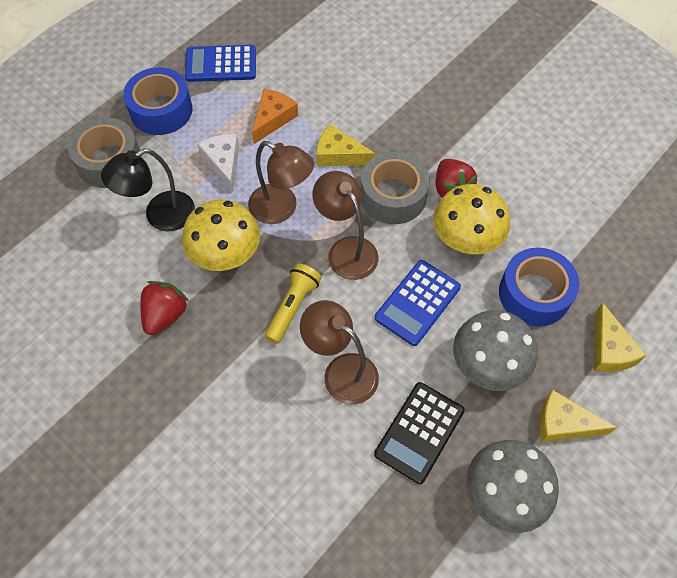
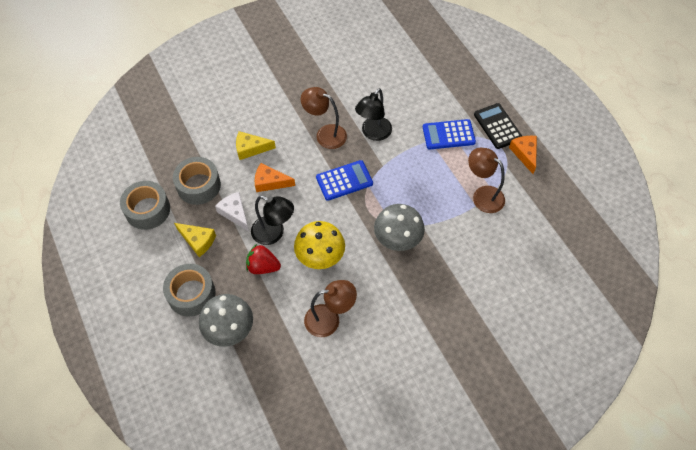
black lamp: [101,149,195,231] = 1 -> [251,196,294,245] [355,88,392,141] = 2
blue tape: [123,67,192,135] [499,248,579,327] = 2 -> none = 0
grey tape: [68,117,142,188] [361,152,430,224] = 2 -> [120,181,170,230] [163,264,216,317] [173,157,221,205] = 3
orange cheese: [252,89,298,144] = 1 -> [255,163,295,192] [509,136,537,174] = 2
red strawberry: [140,281,189,335] [436,159,478,198] = 2 -> [246,244,281,274] = 1
yellow cheese: [316,124,375,166] [539,390,617,442] [594,302,646,372] = 3 -> [174,223,216,257] [236,131,276,160] = 2
yellow flashlight: [265,263,322,344] = 1 -> none = 0
yellow mushroom: [182,199,260,271] [433,184,510,254] = 2 -> [294,221,345,269] = 1

